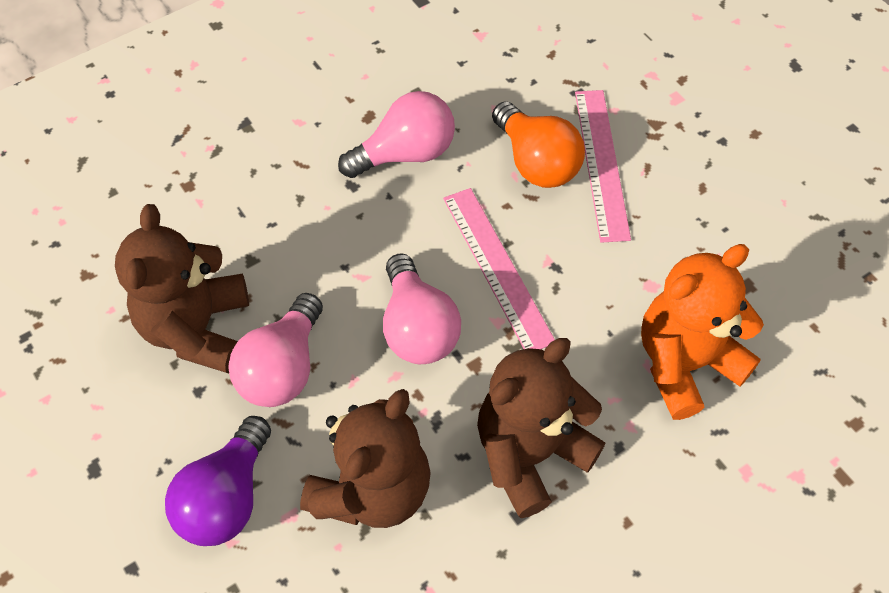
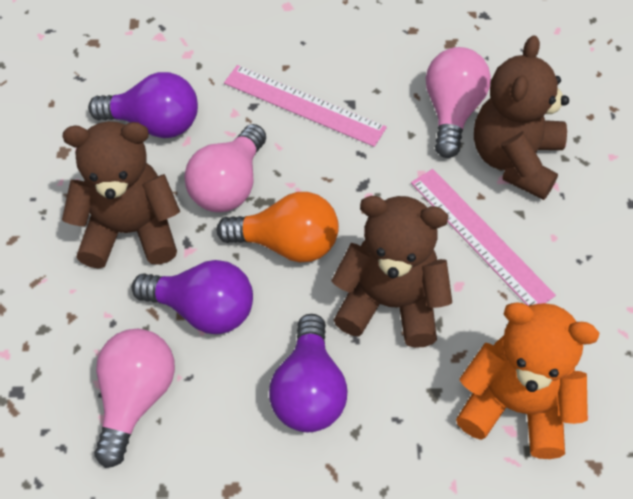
purple light bulb: [165,416,271,546] = 1 -> [88,72,198,138] [132,260,253,334] [269,314,347,432] = 3

